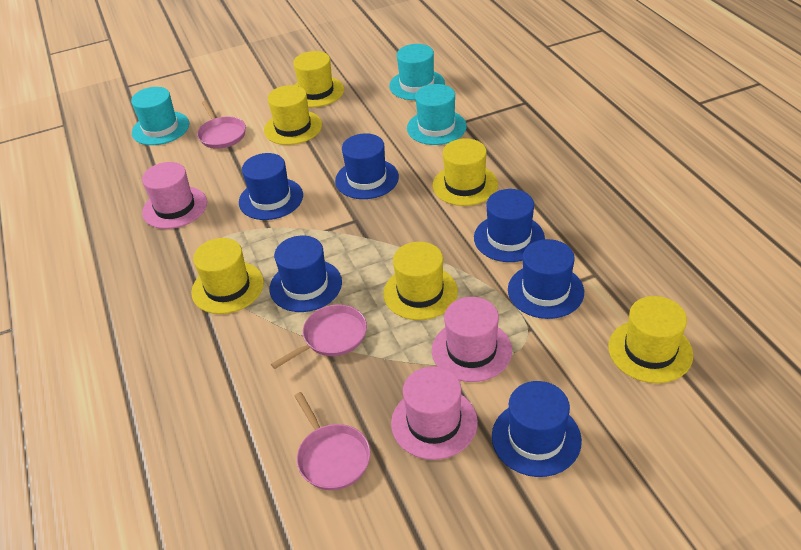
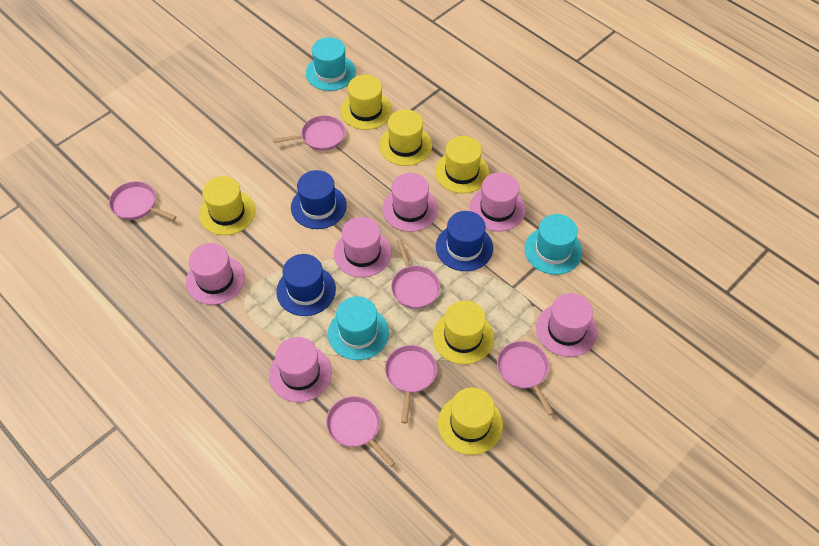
blue hat: [239,153,303,220] [269,236,342,312] [335,133,399,199] [474,189,545,262] [492,381,582,477] [508,239,584,319] = 6 -> [276,254,336,316] [291,170,347,229] [436,211,493,271] = 3
pink hat: [142,162,207,229] [391,366,478,460] [432,297,512,382] = 3 -> [186,243,245,305] [269,337,332,402] [334,217,391,277] [382,173,438,232] [470,172,526,231] [536,293,597,357] = 6
pink pan: [197,100,246,149] [271,305,367,369] [295,392,371,490] = 3 -> [109,181,177,220] [273,115,345,151] [326,396,395,467] [385,345,437,423] [391,239,440,309] [497,341,554,415] = 6

